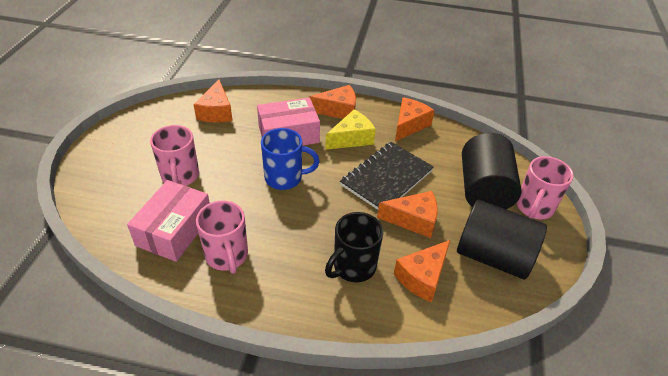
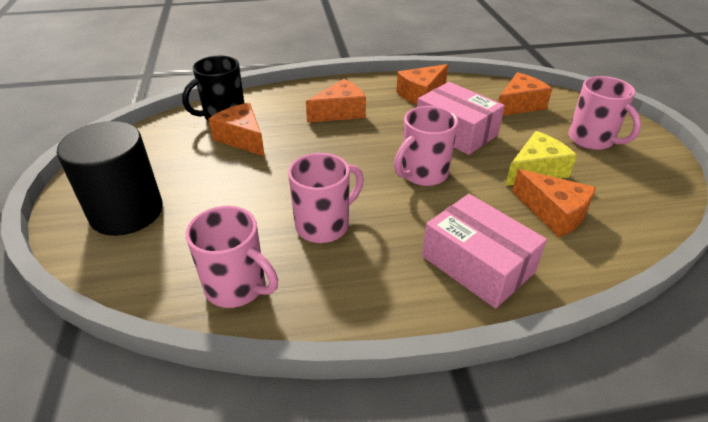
black cylinder: [457,200,547,279] [462,133,522,209] = 2 -> [57,121,163,236] = 1
black notebook: [340,142,434,210] = 1 -> none = 0
blue mug: [261,128,320,190] = 1 -> none = 0
pink mug: [150,125,199,186] [196,201,248,274] [516,156,574,219] = 3 -> [186,206,278,308] [288,153,364,243] [394,106,458,186] [568,76,641,150] = 4

